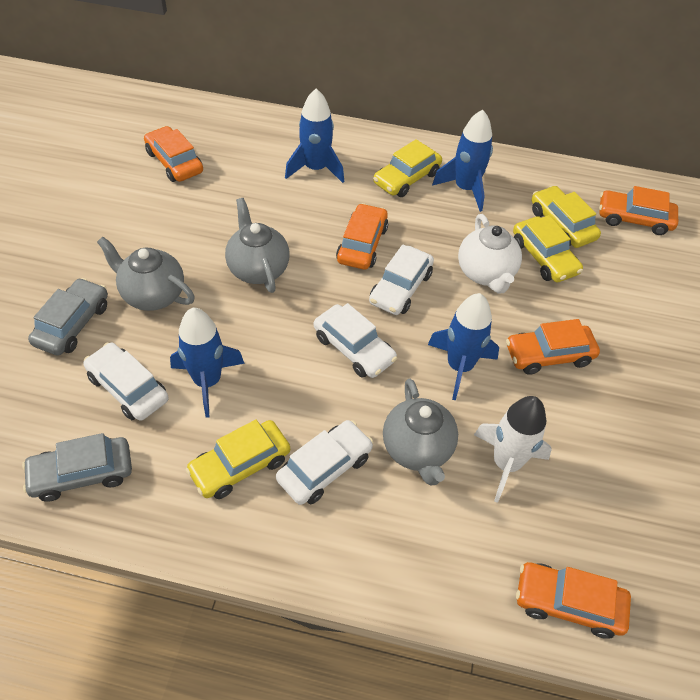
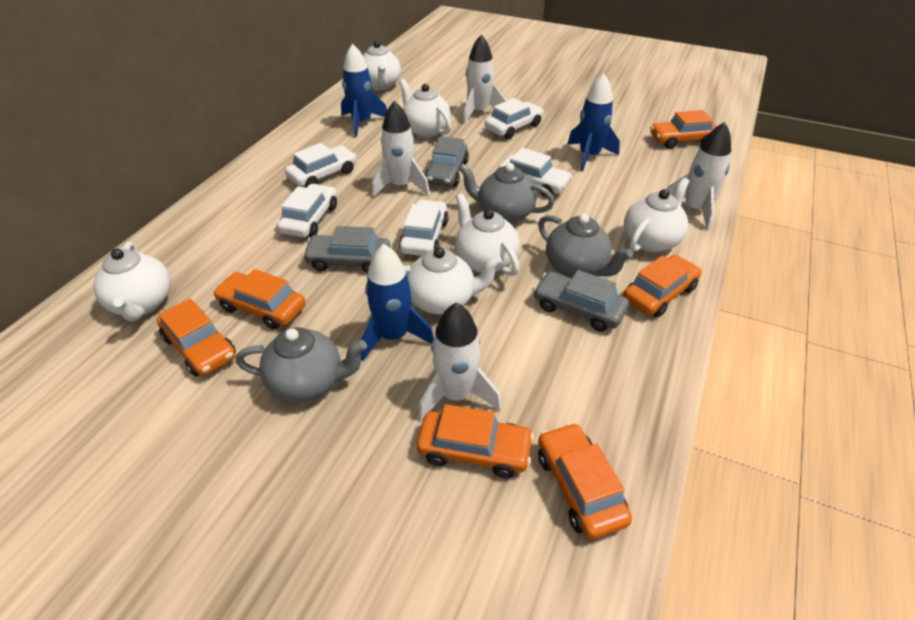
blue rocket: [170,308,245,418] [285,88,344,183] [428,293,499,400] [432,110,493,212] = 4 -> [341,43,387,137] [361,244,434,361] [567,74,620,172] = 3
grey car: [22,433,132,502] [28,278,108,356] = 2 -> [303,226,390,273] [425,136,469,187] [533,270,629,332] = 3
orange car: [144,126,203,182] [336,203,388,270] [506,319,600,375] [516,562,631,639] [599,186,678,235] = 5 -> [157,299,236,376] [213,269,306,330] [417,404,534,478] [538,422,632,540] [623,255,701,317] [650,110,717,149] = 6
white car: [84,343,169,421] [276,420,373,505] [314,303,397,378] [369,244,434,315] = 4 -> [277,184,337,238] [285,143,357,187] [399,200,449,256] [485,98,544,139] [499,148,573,197] = 5
white rocket: [474,396,552,503] = 1 -> [372,100,430,197] [418,302,501,421] [463,34,505,124] [666,122,731,230] = 4
white teapot: [458,214,522,294] = 1 -> [93,242,171,322] [363,41,401,91] [399,79,451,138] [404,247,502,315] [456,193,520,276] [624,178,689,253] = 6
yellow car: [185,419,290,499] [373,139,442,197] [513,215,583,282] [532,186,601,248] = 4 -> none = 0

